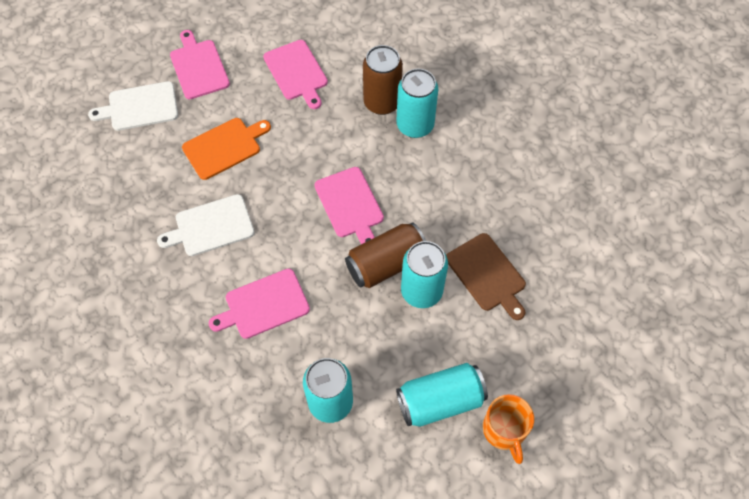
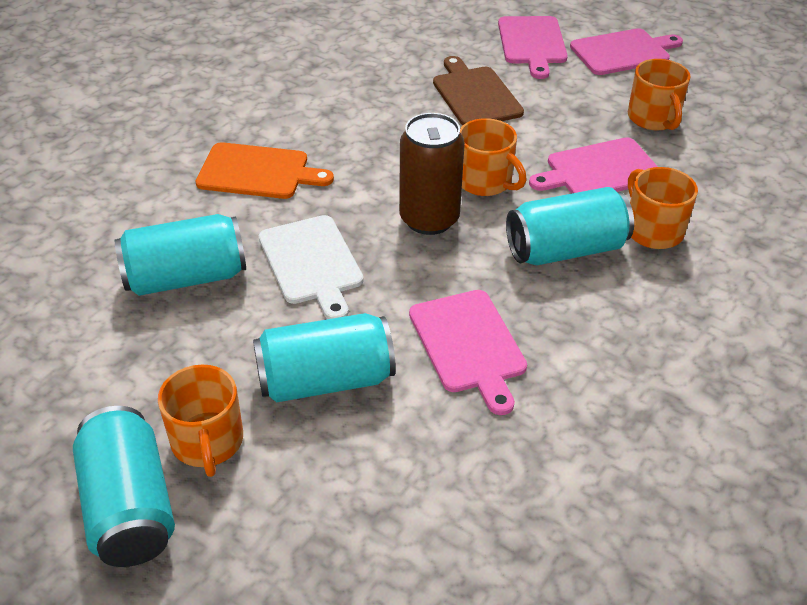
brown can: [345,222,426,288] [363,45,403,115] = 2 -> [399,113,465,235] = 1
orange mug: [483,394,534,464] = 1 -> [158,365,243,477] [460,118,527,196] [628,59,691,131] [628,167,698,249] = 4
white cutting board: [88,81,178,131] [157,194,254,256] = 2 -> [259,215,363,319] = 1

